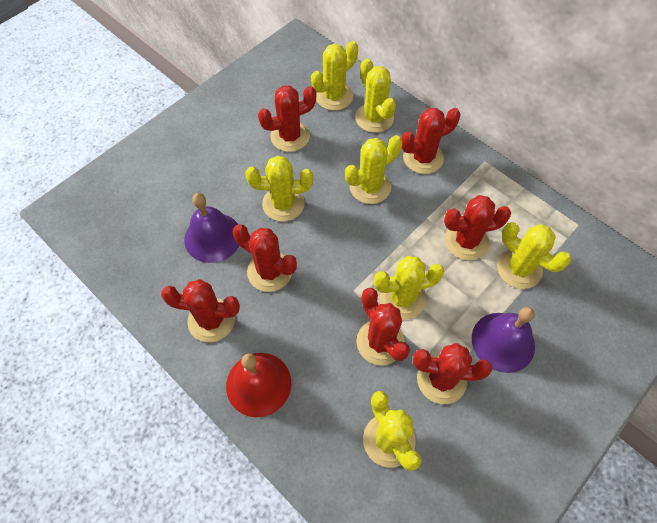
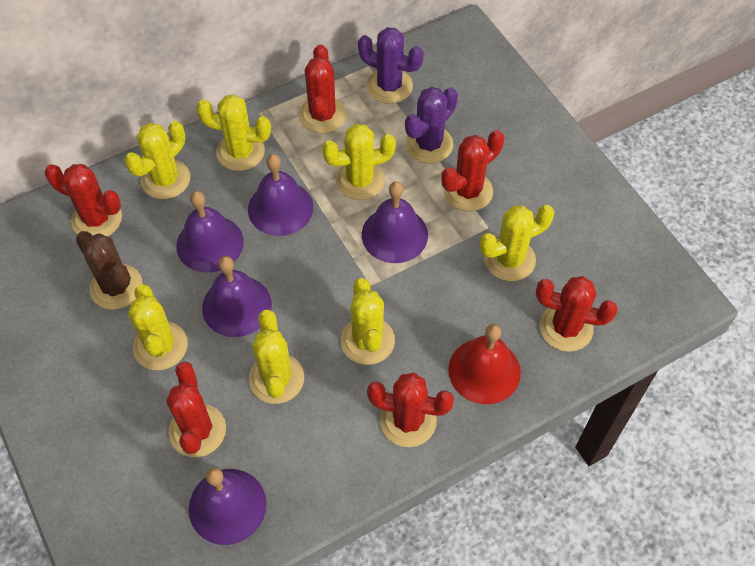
brown cactus: none = 0 -> [76,231,143,310] = 1
purple bell: [184,193,239,263] [472,307,535,373] = 2 -> [176,191,244,273] [189,468,266,545] [202,256,272,337] [248,154,313,236] [362,181,428,263] = 5
purple cactus: none = 0 -> [358,27,424,104] [405,87,458,163] = 2
red cactus: [161,279,240,342] [233,224,297,292] [258,85,316,152] [356,288,410,365] [401,108,461,174] [413,343,492,404] [444,195,511,260] = 7 -> [45,164,122,236] [166,362,226,457] [299,44,346,133] [367,373,454,447] [441,130,504,211] [536,276,618,352] = 6

